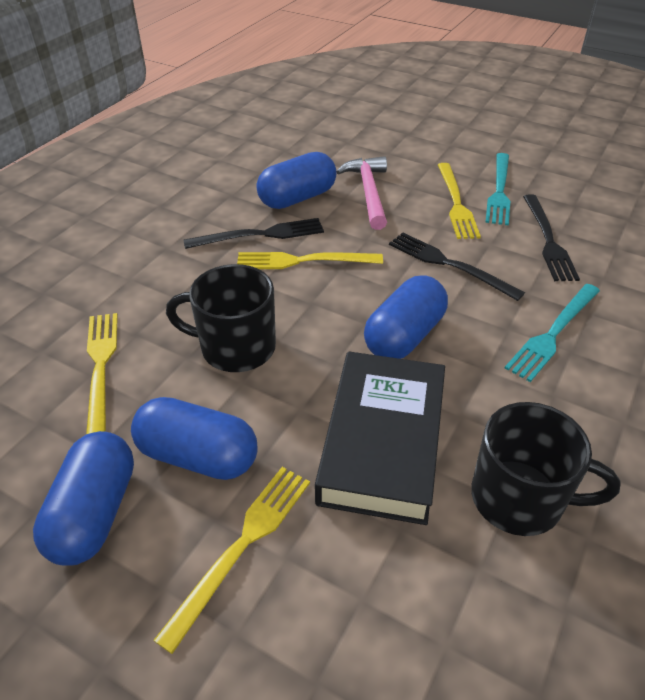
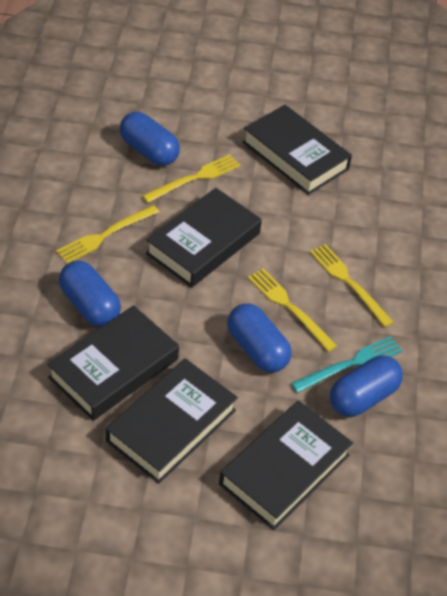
black book: [315,351,445,525] = 1 -> [47,305,179,421] [106,358,238,484] [146,188,262,288] [219,401,353,530] [242,105,352,195] = 5
black fork: [183,218,324,249] [389,233,525,301] [523,194,580,281] = 3 -> none = 0
black mug: [166,264,276,372] [471,402,621,536] = 2 -> none = 0
pink hammer: [336,156,387,230] = 1 -> none = 0
turquoise fork: [485,153,510,225] [505,284,600,382] = 2 -> [291,336,402,393] = 1

